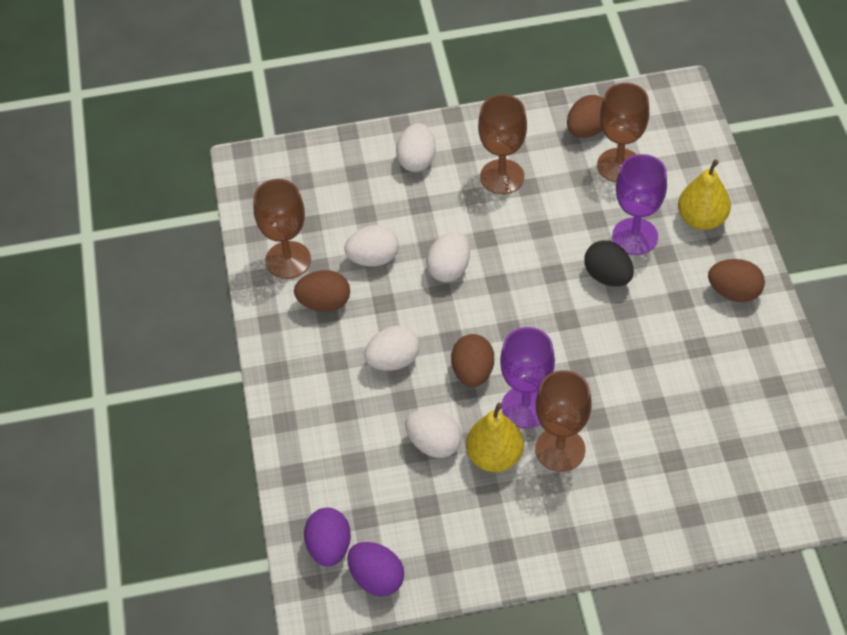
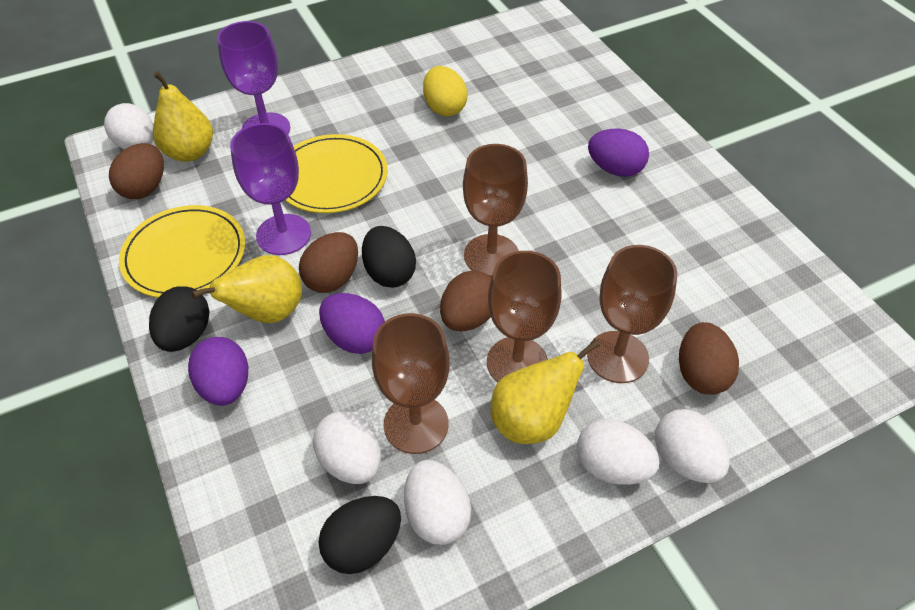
black egg: [584,240,634,287] = 1 -> [149,286,210,352] [319,496,401,574] [362,226,416,288] = 3
purple egg: [304,508,351,567] [347,542,404,597] = 2 -> [188,337,248,406] [319,293,385,354] [588,128,649,177] = 3
yellow egg: none = 0 -> [423,66,468,116] = 1
yellow pear: [466,403,524,472] [678,159,731,230] = 2 -> [153,71,213,162] [191,255,302,323] [491,339,600,444] = 3
yellow plate: none = 0 -> [119,205,245,298] [285,134,388,213] = 2

